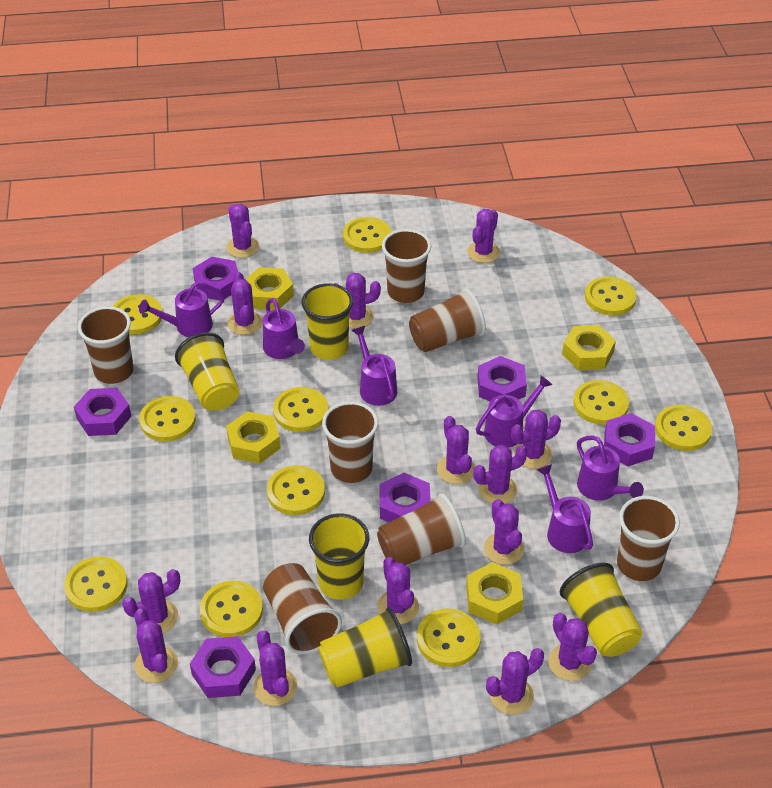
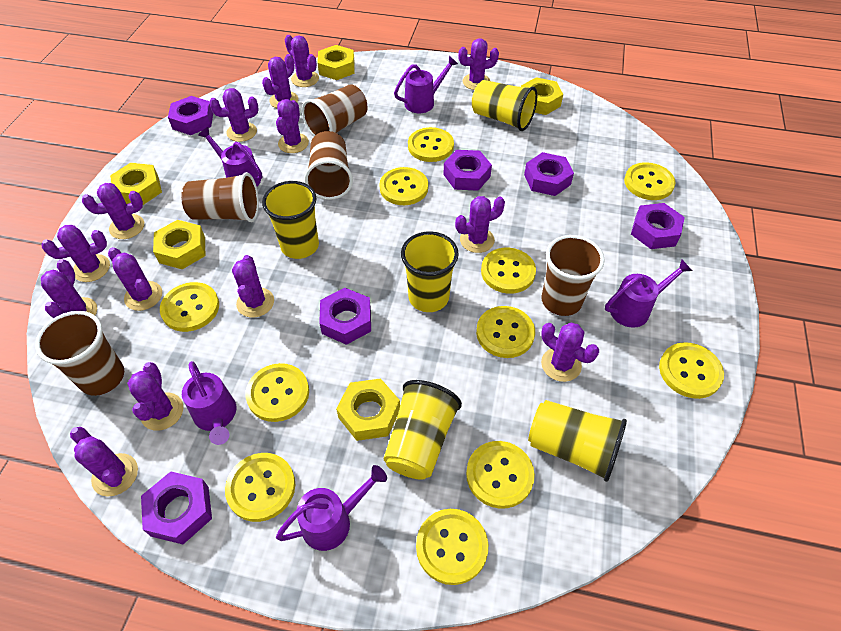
brown cup: [78,306,134,384] [263,563,342,654] [322,401,378,483] [377,494,466,565] [382,229,431,303] [409,289,486,352] [617,496,680,581] = 7 -> [35,311,124,396] [181,172,259,222] [302,84,367,136] [304,131,353,200] [541,235,605,316] = 5
purple watering can: [139,281,225,337] [263,298,305,359] [351,326,397,406] [476,375,552,448] [537,464,593,553] [577,436,644,501] = 6 -> [182,361,236,445] [198,127,262,186] [276,465,387,551] [394,56,458,113] [605,259,692,328] = 5
yellow nut: [226,411,281,464] [245,267,294,310] [466,562,523,625] [562,325,616,370] = 4 -> [110,163,162,205] [153,220,205,269] [317,45,355,80] [336,378,400,441] [521,77,563,115] = 5

